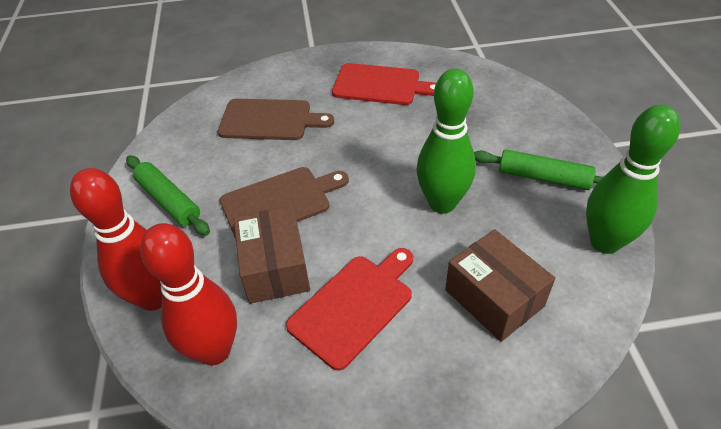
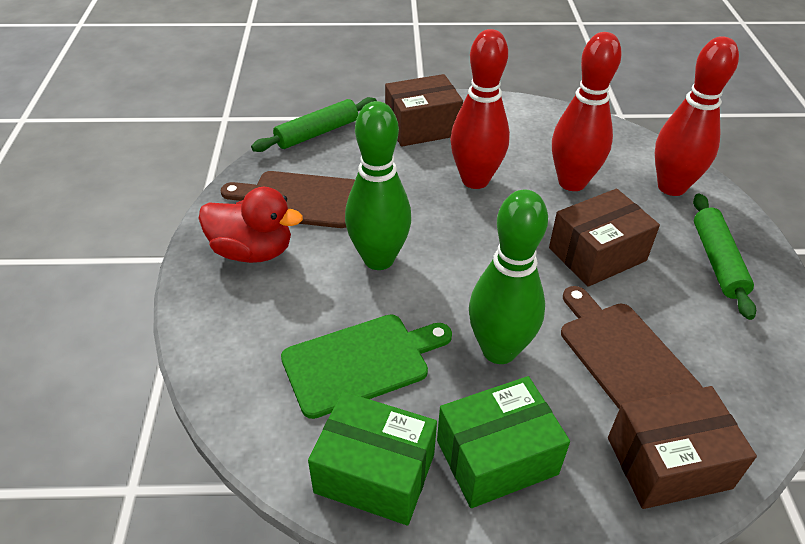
brown box: [234,206,310,304] [445,229,555,342] = 2 -> [385,74,463,147] [549,189,660,287] [608,386,757,509] = 3
green box: none = 0 -> [308,391,437,526] [437,376,570,508] = 2
green cutting board: none = 0 -> [281,314,452,419] = 1
red bowling pin: [70,168,162,311] [140,223,237,366] = 2 -> [450,29,510,189] [552,32,622,191] [655,36,739,196] = 3
red cutting board: [286,248,413,371] [332,63,436,105] = 2 -> none = 0
red duck: none = 0 -> [198,187,303,263] = 1

